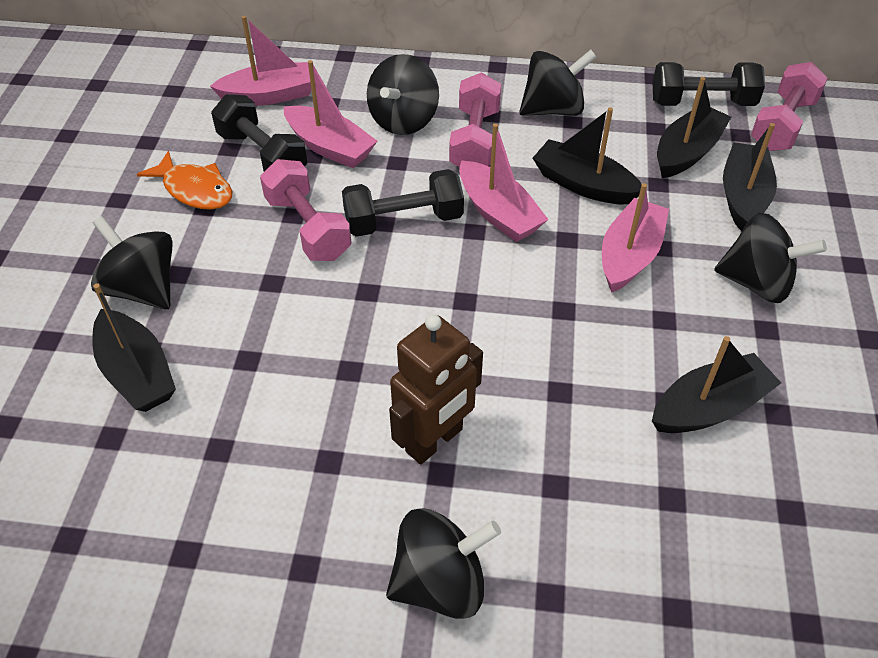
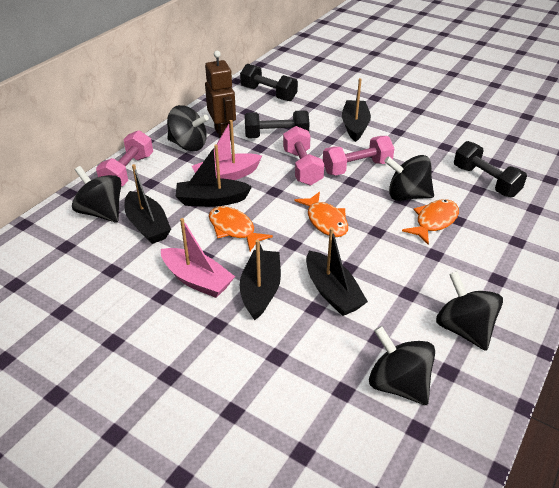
orange fish: [137,151,233,210] = 1 -> [209,206,273,251] [294,192,348,237] [402,199,459,245] = 3
pink boat: [210,16,314,106] [284,60,377,168] [459,123,549,242] [602,183,669,293] = 4 -> [161,218,235,298] [192,120,262,180] = 2

